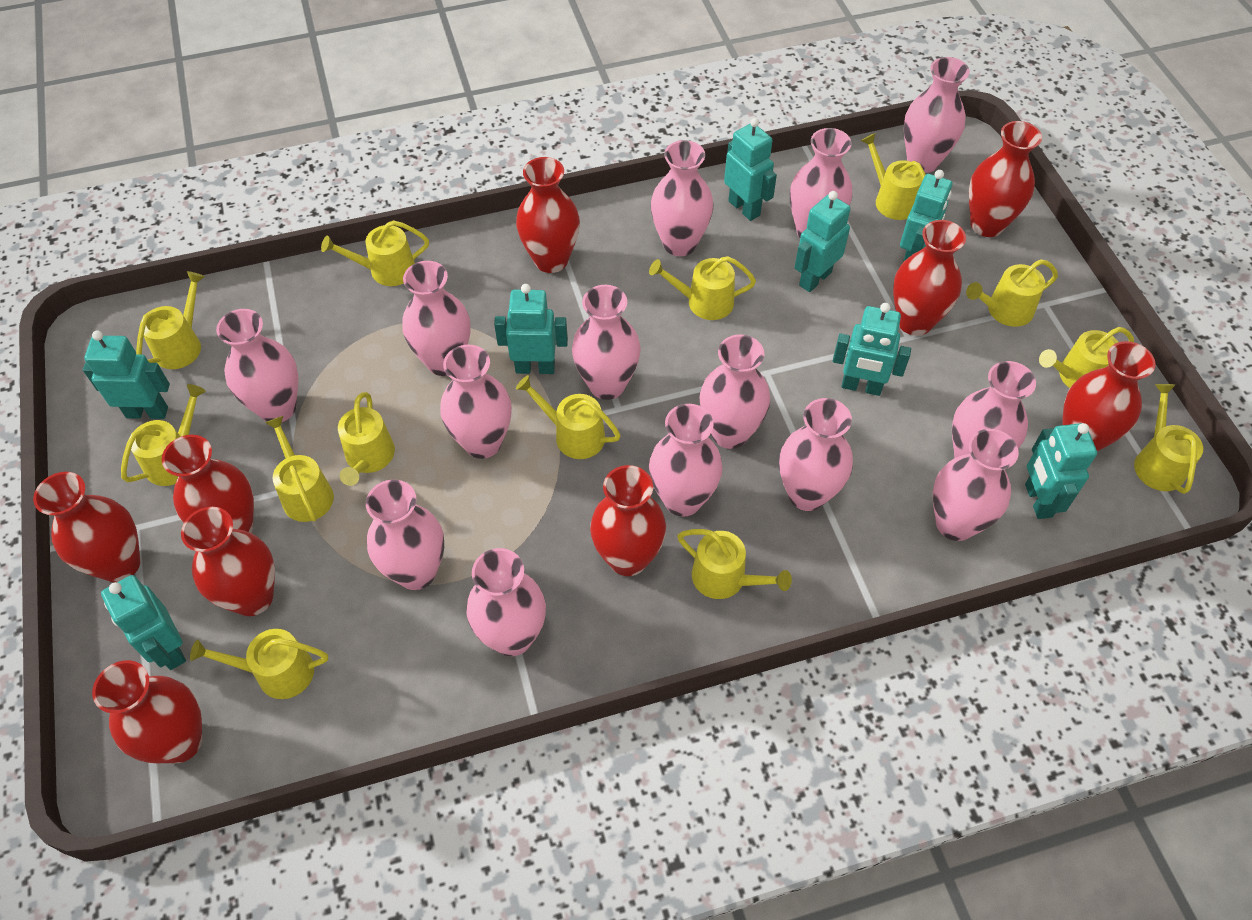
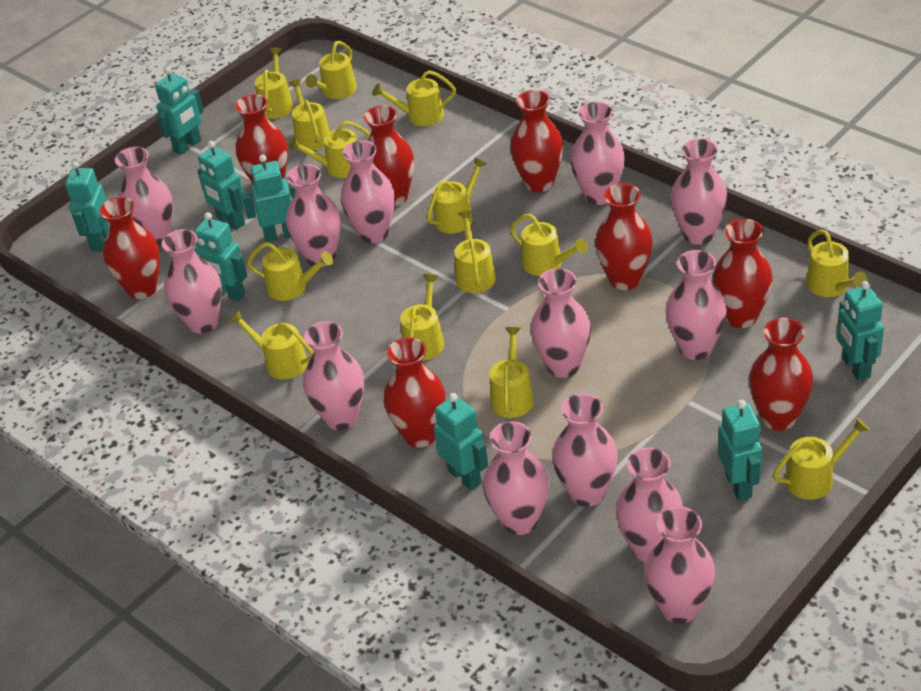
pink vase: [216,309,298,422] [366,480,444,590] [402,261,470,376] [440,345,512,459] [467,548,546,656] [572,285,641,400] [649,404,723,516] [651,140,713,256] [699,334,770,449] [779,398,853,511] [790,128,852,238] [904,57,970,173] [933,429,1019,541] [952,361,1036,458] = 14 -> [115,147,173,246] [162,229,222,334] [286,164,341,267] [303,321,364,430] [341,140,395,243] [483,421,549,535] [531,268,591,378] [552,393,618,507] [571,102,625,205] [616,447,683,562] [644,506,715,624] [666,250,727,360] [671,139,728,245] = 13
red vase: [33,472,141,582] [92,660,202,763] [162,435,254,533] [181,507,275,616] [516,157,580,273] [590,465,666,576] [893,220,966,336] [969,121,1042,237] [1063,341,1156,452] = 9 -> [99,197,160,299] [235,94,288,185] [364,105,414,206] [384,337,445,447] [510,90,563,192] [595,183,653,290] [712,219,773,328] [749,318,813,431] = 8
yellow watering can: [121,384,206,486] [136,271,205,369] [190,629,328,699] [265,416,334,522] [321,220,429,286] [338,392,395,486] [516,375,621,459] [649,256,756,320] [677,529,792,599] [861,133,926,220] [966,259,1058,327] [1039,327,1134,388] [1134,384,1203,494] = 13 -> [229,310,314,380] [247,242,333,301] [255,47,293,119] [289,79,330,151] [289,121,371,178] [306,41,357,99] [373,70,456,126] [400,274,444,361] [427,157,487,234] [455,210,496,293] [490,327,534,418] [510,214,588,276] [773,418,870,500] [806,230,868,297] = 14

